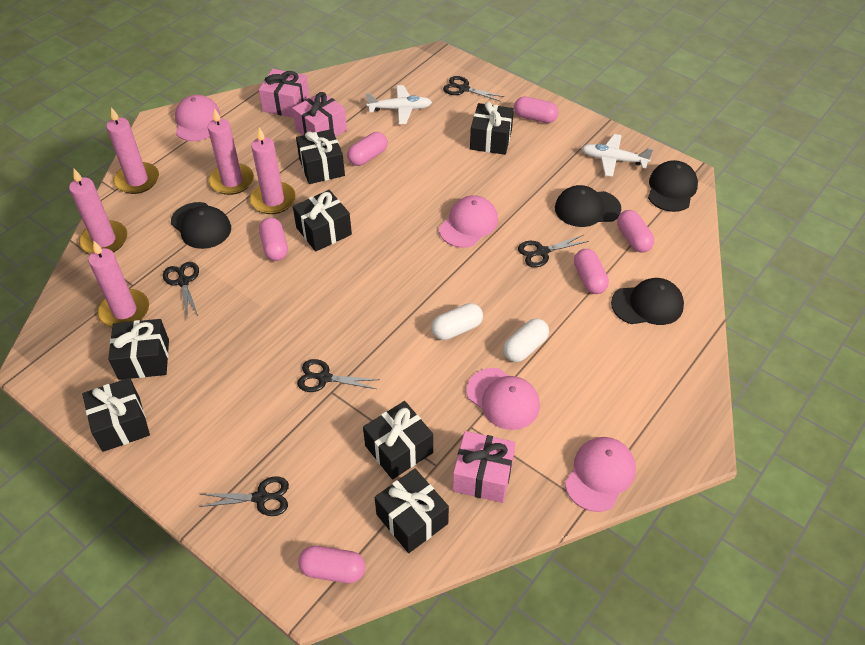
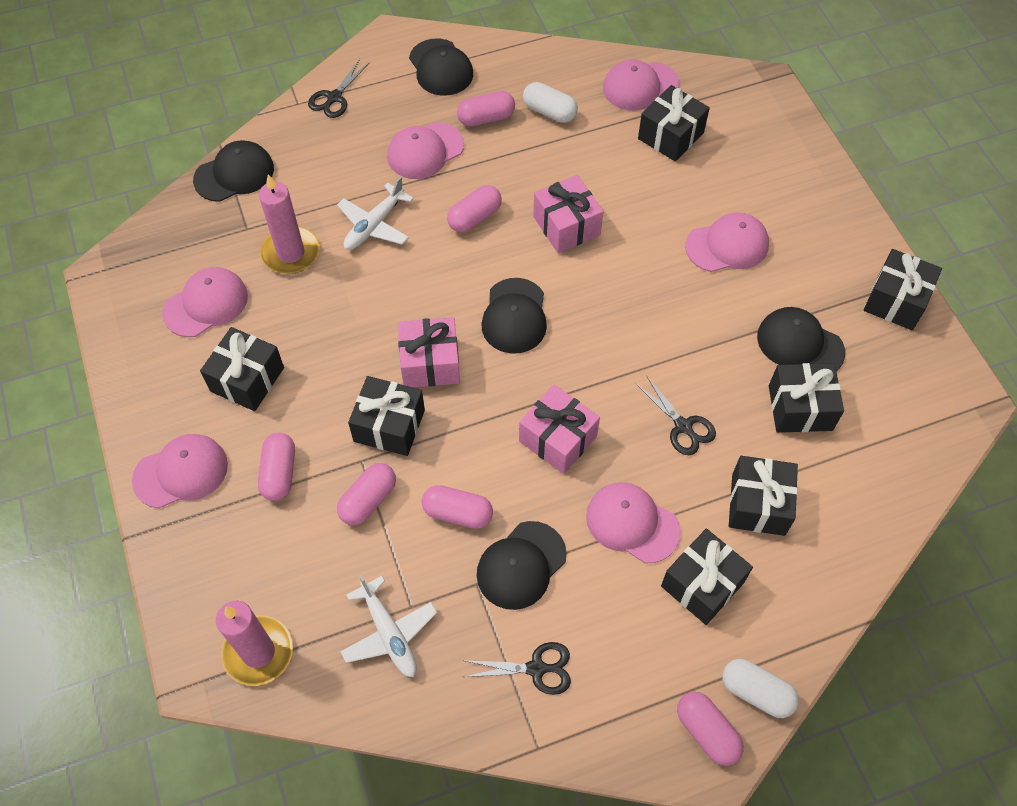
black cap: [171,202,231,249] [555,185,621,227] [611,278,684,325] [648,160,698,212] = 4 -> [193,140,274,202] [409,38,473,96] [477,521,567,610] [481,278,547,354] [757,307,845,371] = 5
black scissors: [163,262,199,317] [199,476,289,516] [297,359,379,392] [443,76,504,102] [518,235,589,267] = 5 -> [308,59,370,118] [463,642,571,695] [635,375,716,455] = 3
pink candle: [69,169,127,254] [88,241,149,327] [106,107,159,194] [208,108,254,195] [250,128,296,214] = 5 -> [216,601,293,686] [259,174,320,274] = 2
pink cap: [175,95,220,141] [439,195,498,248] [466,368,540,430] [565,437,636,512] = 4 -> [132,434,228,508] [162,267,248,337] [387,122,464,179] [586,482,681,564] [603,59,679,111] [685,212,769,272] = 6

